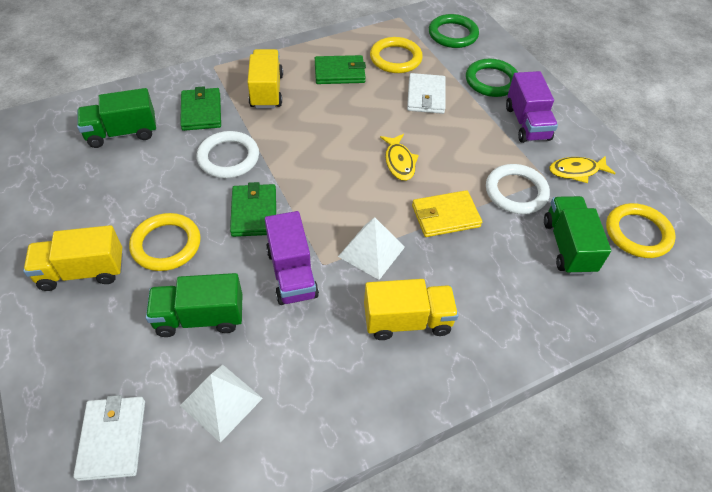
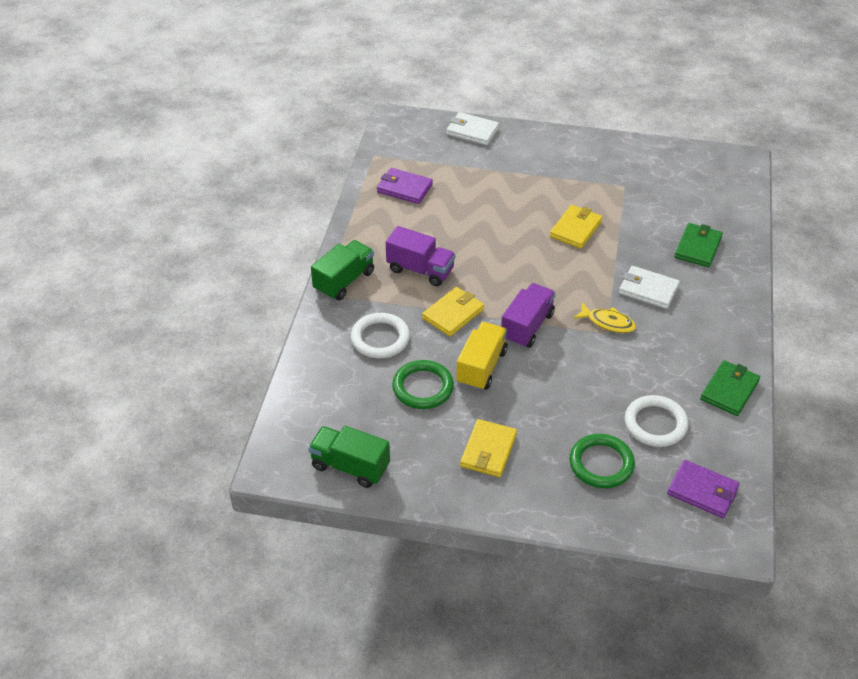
green truck: [77,88,156,148] [146,273,242,337] [544,196,611,275] = 3 -> [308,426,390,488] [311,240,374,300] = 2
green wallet: [180,87,221,131] [230,182,276,237] [315,55,366,84] = 3 -> [674,223,723,267] [700,360,760,416] = 2
purple wallet: none = 0 -> [377,168,433,204] [667,460,740,518] = 2
white pyramid: [180,364,263,443] [338,217,405,280] = 2 -> none = 0
yellow fish: [380,134,419,181] [549,155,616,183] = 2 -> [573,303,636,333] = 1
yellow ring: [129,213,201,271] [370,37,423,73] [606,203,676,258] = 3 -> none = 0
yellow truck: [23,225,123,291] [247,49,283,109] [364,279,459,340] = 3 -> [456,322,508,391] = 1
yellow wallet: [412,190,482,237] = 1 -> [422,287,484,337] [460,419,517,477] [550,205,602,249] = 3

